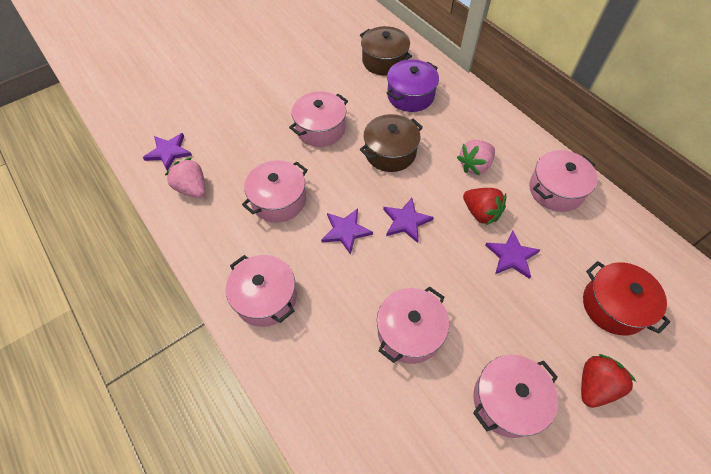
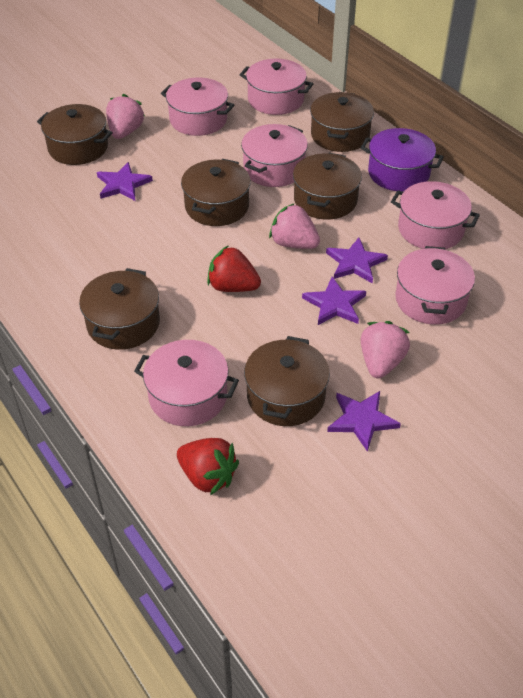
brown pot: [360,26,412,76] [360,114,423,172] = 2 -> [37,104,113,165] [79,268,160,350] [181,159,251,226] [244,336,330,426] [293,153,362,219] [310,92,374,152] = 6
pink strawberry: [165,158,206,198] [457,140,495,175] = 2 -> [106,94,145,139] [269,203,320,249] [361,321,410,378] = 3
red pot: [583,261,670,335] = 1 -> none = 0

